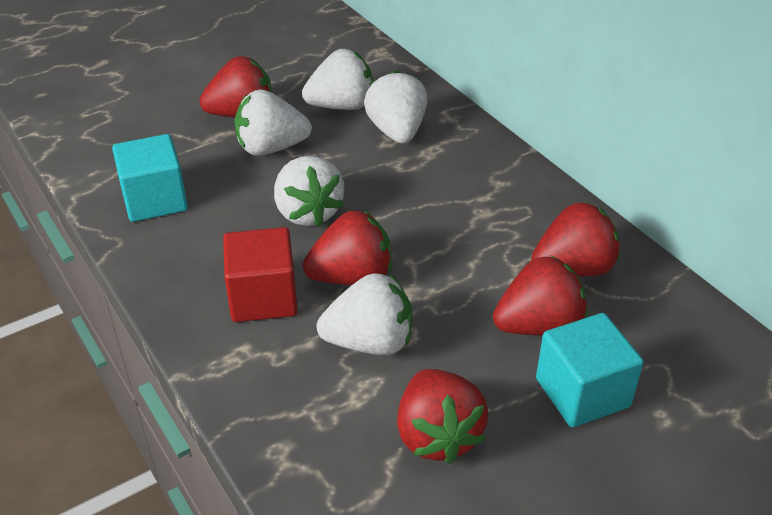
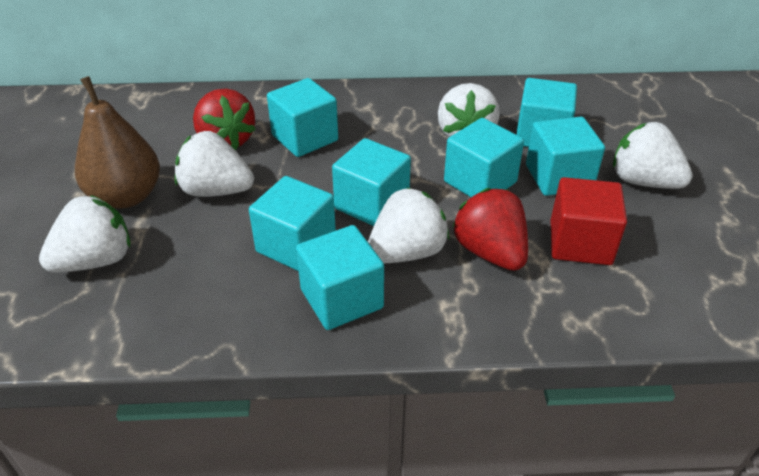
brown pear: none = 0 -> [75,76,160,209] = 1
red strawberry: [200,56,272,117] [303,210,392,285] [397,369,488,464] [493,256,588,336] [531,202,620,277] = 5 -> [193,89,256,150] [453,188,528,271] = 2
turquoise cube: [112,134,188,222] [536,313,644,427] = 2 -> [249,176,336,271] [267,78,338,157] [296,225,384,330] [332,138,411,226] [444,118,524,197] [516,78,577,147] [526,117,605,196] = 7

